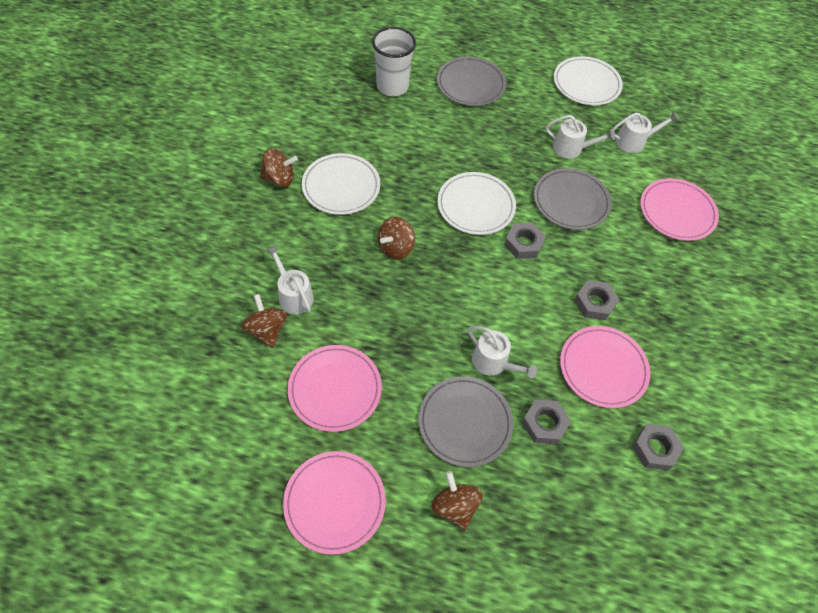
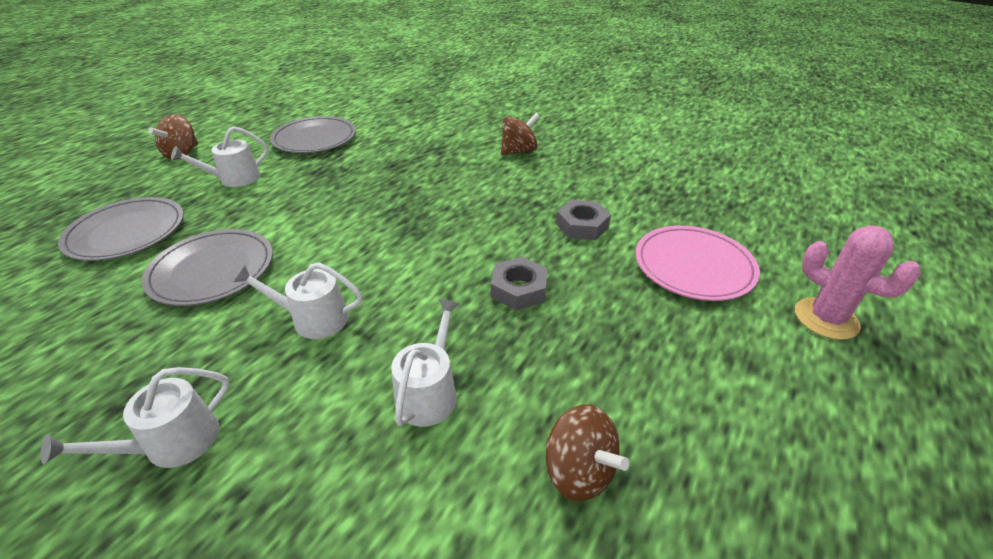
brown spinning top: [241,294,287,348] [260,149,298,187] [378,217,415,259] [431,471,483,530] = 4 -> [148,114,198,160] [501,113,540,155] [546,404,630,501] = 3
grey nut: [504,223,546,259] [522,399,571,444] [574,280,619,320] [632,424,684,470] = 4 -> [491,257,547,311] [556,200,611,240] = 2
pink cactus: none = 0 -> [795,226,921,340] = 1
pink plate: [283,451,386,555] [288,345,382,432] [560,326,650,408] [640,178,719,241] = 4 -> [635,225,760,301] = 1
white cup: [372,27,416,96] = 1 -> none = 0
white plate: [302,153,380,215] [437,172,516,235] [554,56,623,105] = 3 -> none = 0

